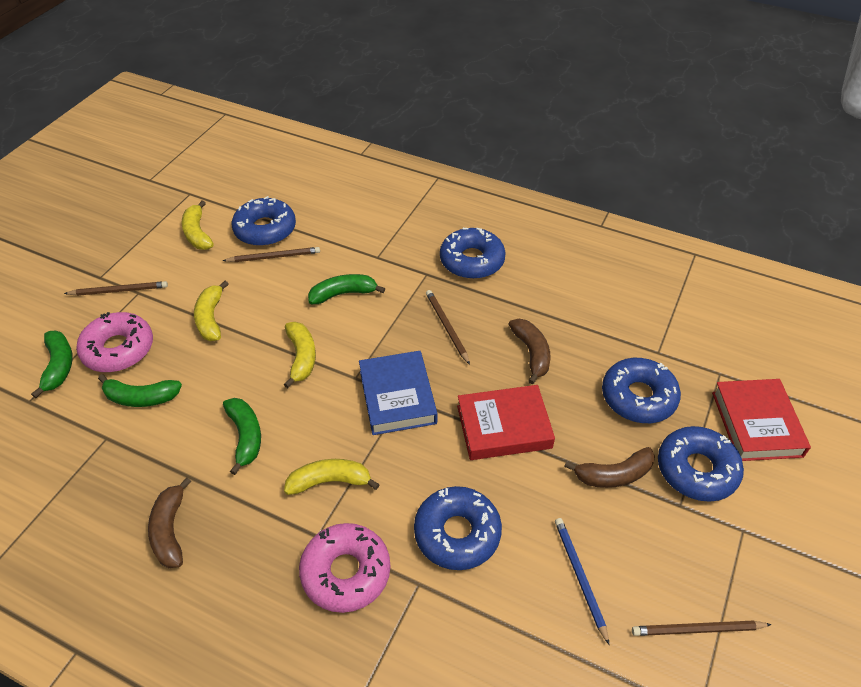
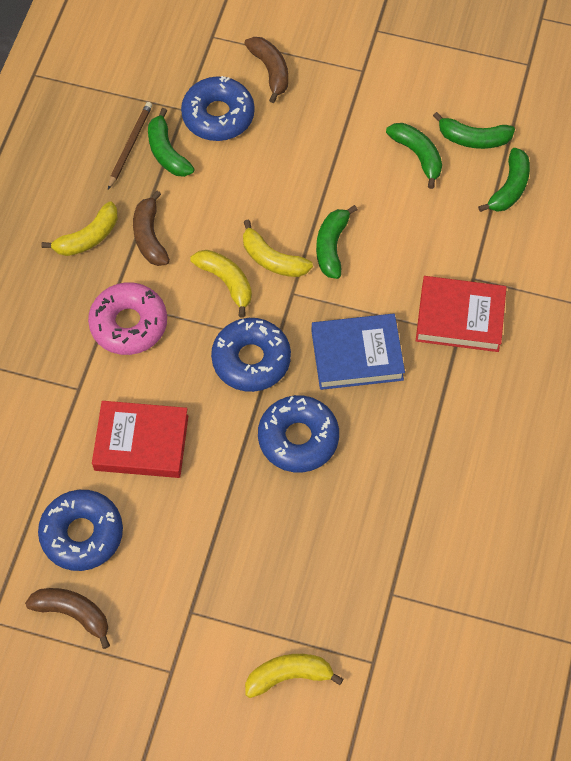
blue donut: [232,196,296,246] [414,486,502,570] [440,228,505,279] [602,358,681,423] [658,426,744,502] = 5 -> [38,490,123,571] [181,76,255,141] [211,318,291,392] [258,395,339,472] = 4
blue pencil: [555,518,609,644] = 1 -> none = 0
brown pencil: [64,281,168,296] [223,247,320,262] [426,290,470,365] [632,620,772,636] = 4 -> [108,102,152,189] = 1
green banana: [31,330,73,398] [98,374,182,407] [223,398,261,475] [308,274,385,304] = 4 -> [148,108,194,177] [316,205,358,279] [386,123,442,189] [433,112,515,149] [478,148,530,212] = 5
pink donut: [76,312,153,372] [299,523,390,613] = 2 -> [88,282,167,355] = 1

